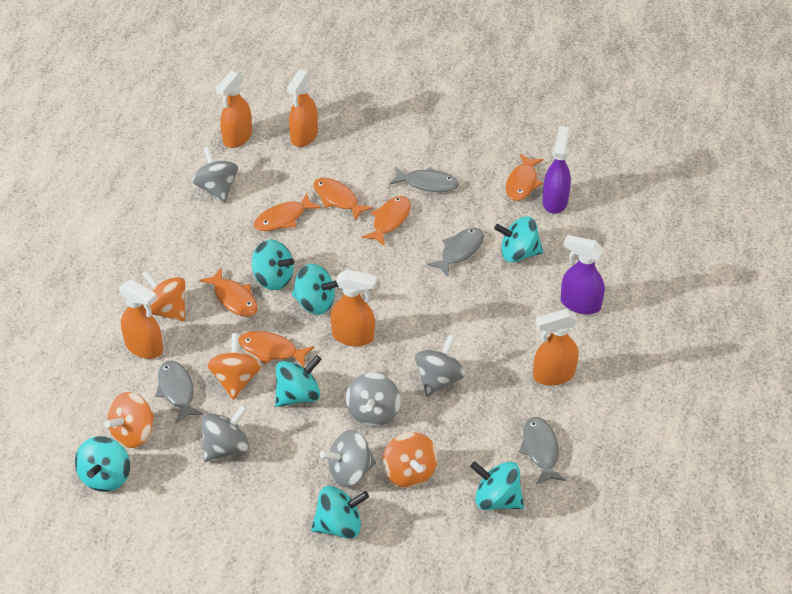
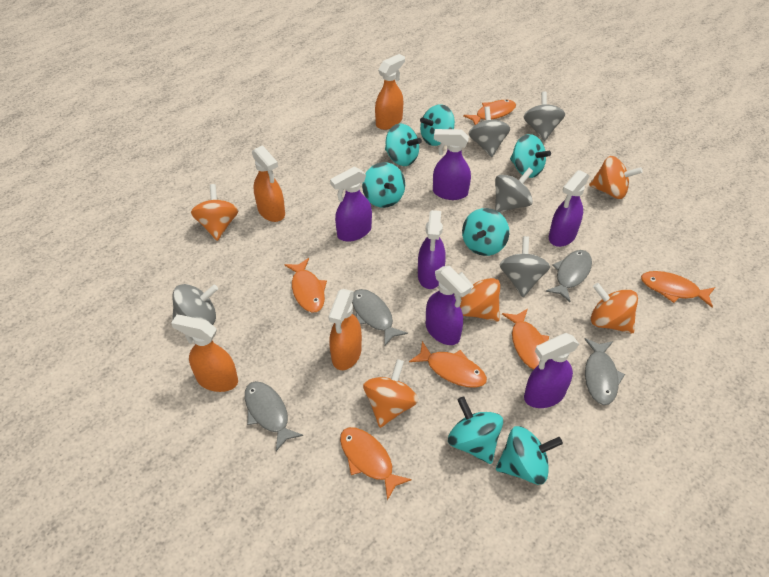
orange spinning top: [105,392,154,448] [142,270,185,321] [207,333,262,400] [382,432,438,488] = 4 -> [191,184,239,241] [363,359,418,428] [459,272,500,322] [589,156,643,199] [591,283,638,334] = 5
orange spray bottle: [119,279,163,359] [216,71,252,148] [287,70,318,147] [331,269,377,346] [533,309,579,386] = 5 -> [171,315,238,392] [252,145,285,222] [328,289,362,370] [375,54,405,130] = 4
purple spray bottle: [542,126,571,214] [561,235,605,314] = 2 -> [330,167,372,242] [418,210,446,289] [426,266,471,345] [433,129,471,200] [524,333,579,408] [549,170,589,247] = 6

